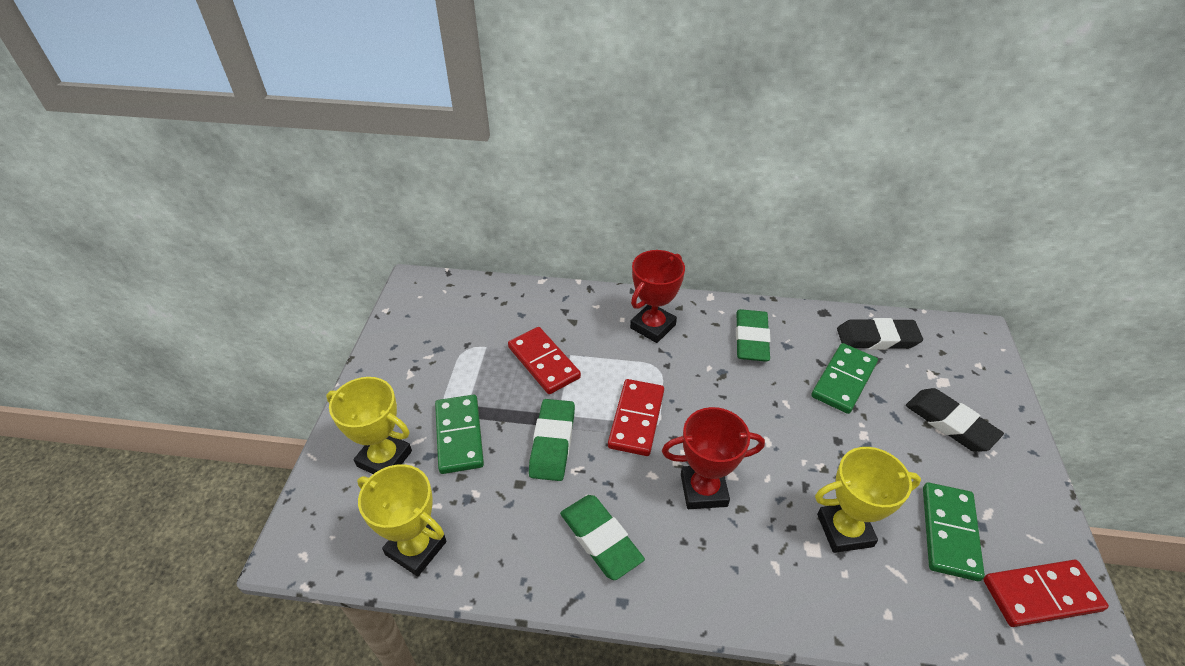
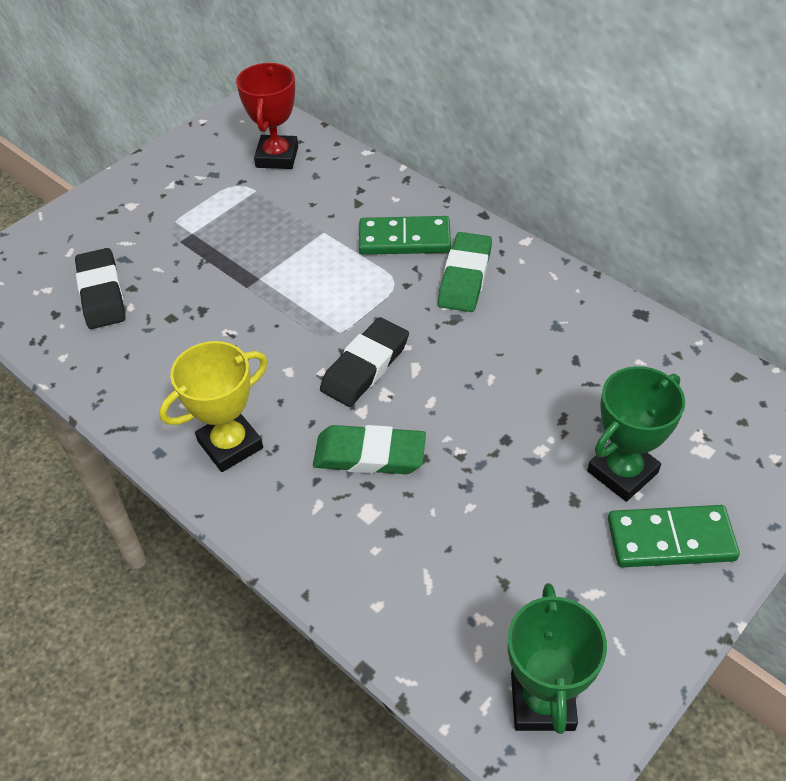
green domino: [435,395,484,474] [811,343,878,414] [923,482,985,581] = 3 -> [359,216,451,255] [608,505,740,567] = 2
green eraser: [529,399,575,481] [560,495,645,580] [736,309,771,362] = 3 -> [313,425,426,474] [438,232,492,312] = 2
green trophy: none = 0 -> [508,583,607,734] [587,366,685,502] = 2
red domino: [508,327,581,394] [608,379,664,456] [983,560,1109,627] = 3 -> none = 0
red trophy: [630,250,685,343] [662,407,765,509] = 2 -> [236,63,298,169] = 1
yellow trophy: [326,377,412,474] [357,464,447,577] [815,447,921,553] = 3 -> [159,341,268,472] = 1

